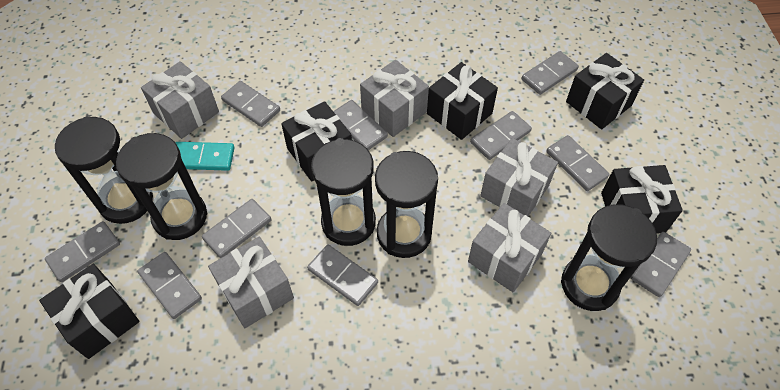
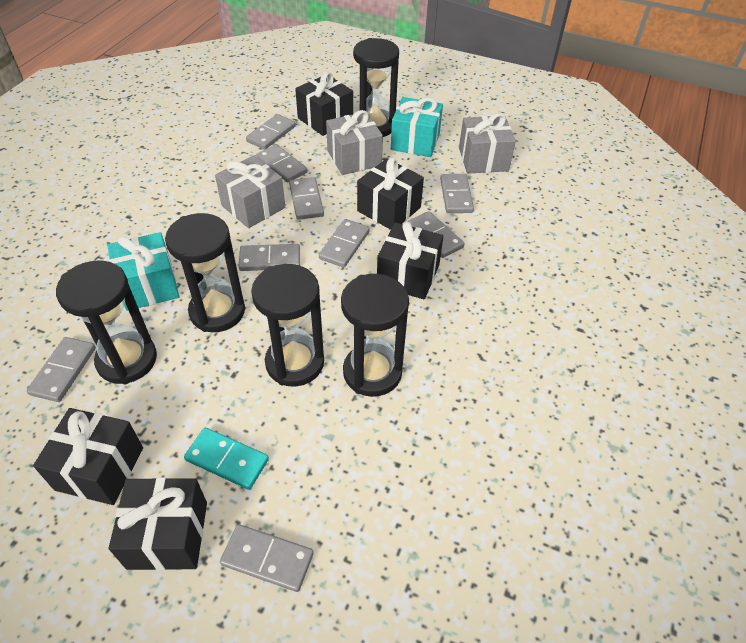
grey domino: [45,221,120,282] [137,252,202,319] [202,199,271,258] [221,81,280,127] [307,245,378,306] [333,100,388,150] [470,111,532,160] [521,51,579,95] [546,135,609,191] [631,232,691,297] = 10 -> [27,337,96,402] [220,524,314,592] [238,244,300,271] [246,114,296,150] [256,144,308,183] [289,177,324,220] [319,219,370,268] [408,211,465,258] [440,174,474,213] = 9
grey gift: [141,61,219,139] [208,237,294,328] [360,60,429,137] [468,203,551,292] [480,138,558,216] = 5 -> [215,155,285,228] [326,110,383,175] [459,113,516,174] = 3
turquoise gift: none = 0 -> [107,232,179,311] [391,97,443,157] = 2

